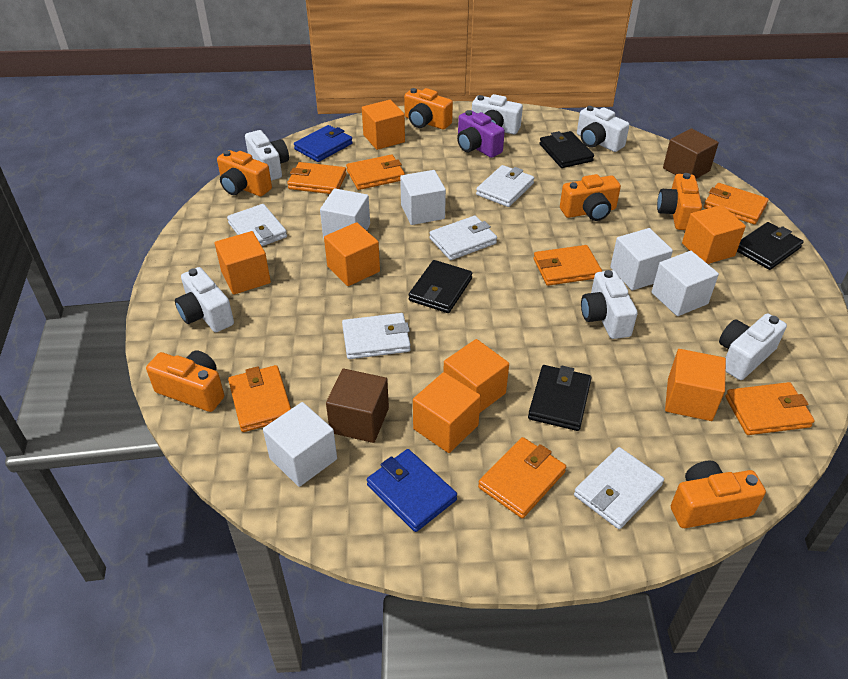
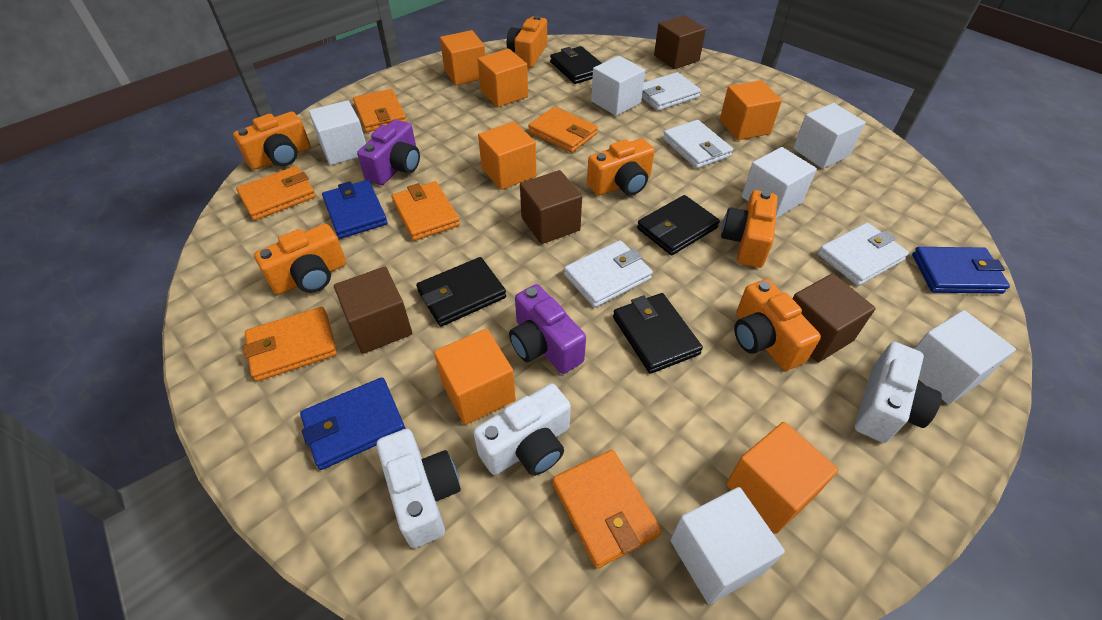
blue wallet: [294,125,353,162] [367,449,457,532] = 2 -> [300,377,406,470] [322,180,388,239] [912,247,1010,294] = 3
brown cube: [326,369,389,443] [663,128,719,179] = 2 -> [334,267,412,354] [520,170,582,244] [654,15,706,69] [793,273,876,363] = 4
orange cube: [215,231,271,295] [324,222,380,286] [362,100,405,150] [413,372,481,453] [443,339,509,412] [665,349,726,421] [682,205,746,264] = 7 -> [434,329,516,425] [440,30,485,85] [478,49,528,107] [478,122,536,190] [720,80,782,140] [726,422,839,534] = 6
orange wallet: [228,365,291,432] [287,162,347,194] [346,154,405,190] [478,437,566,518] [534,245,602,286] [704,183,769,224] [725,382,815,435] = 7 -> [236,166,316,221] [243,307,337,381] [353,89,407,132] [392,181,460,241] [528,107,598,153] [552,450,662,569] = 6
purple camera: [457,110,505,158] = 1 -> [357,119,420,185] [509,284,586,374] = 2
white camera: [175,267,234,332] [245,130,289,181] [472,94,523,134] [577,106,629,152] [581,270,638,339] [719,313,787,380] = 6 -> [376,429,461,548] [473,383,571,476] [855,342,942,443] = 3
white cube: [263,402,337,487] [320,188,370,239] [400,170,446,225] [610,228,673,290] [651,251,719,316] = 5 -> [309,100,366,165] [591,56,645,116] [670,487,785,604] [742,147,817,218] [793,103,865,169] [914,310,1016,404] = 6
white wallet: [227,204,287,246] [342,313,411,359] [429,216,497,260] [476,165,534,207] [574,447,664,529] = 5 -> [564,240,653,308] [642,72,701,111] [663,120,733,169] [818,223,909,286] = 4

